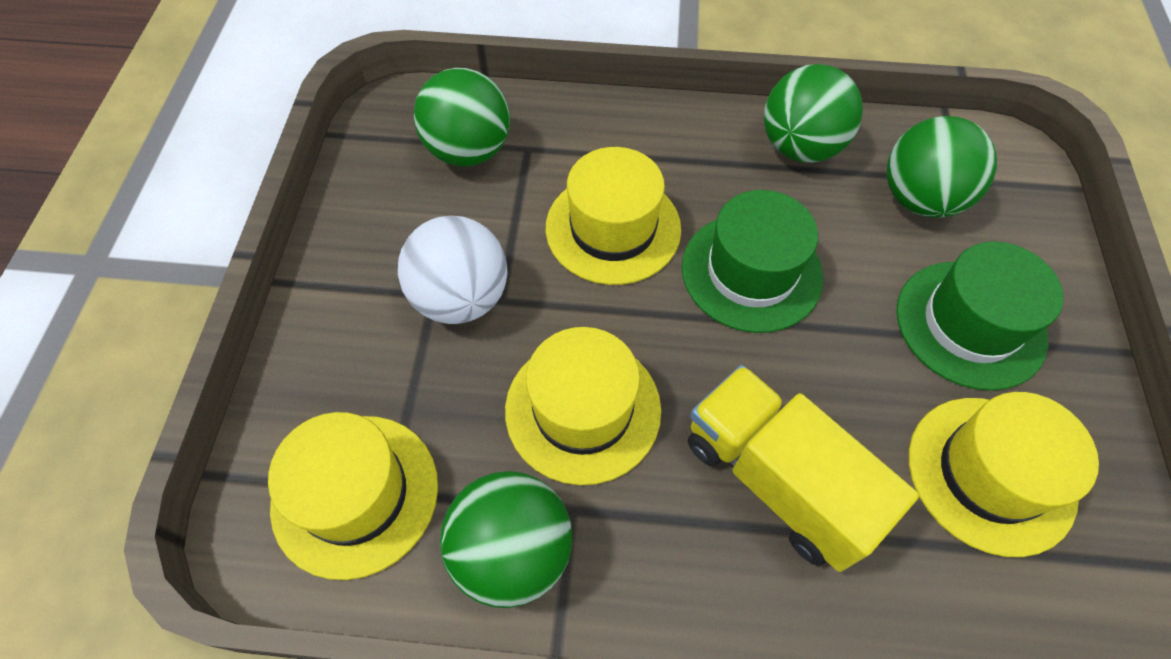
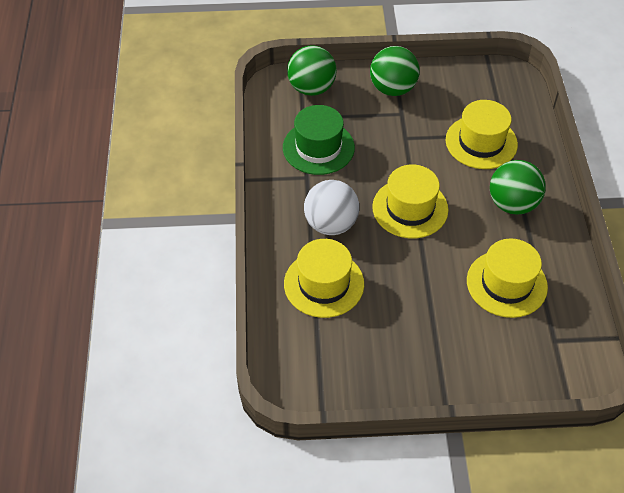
green ball: [414,68,510,167] [440,471,572,608] [764,64,863,163] [887,116,997,218] = 4 -> [287,45,337,96] [370,46,420,96] [490,160,546,215] = 3
green hat: [682,190,823,333] [896,242,1064,391] = 2 -> [283,105,355,175] = 1
yellow truck: [688,365,919,572] = 1 -> none = 0

